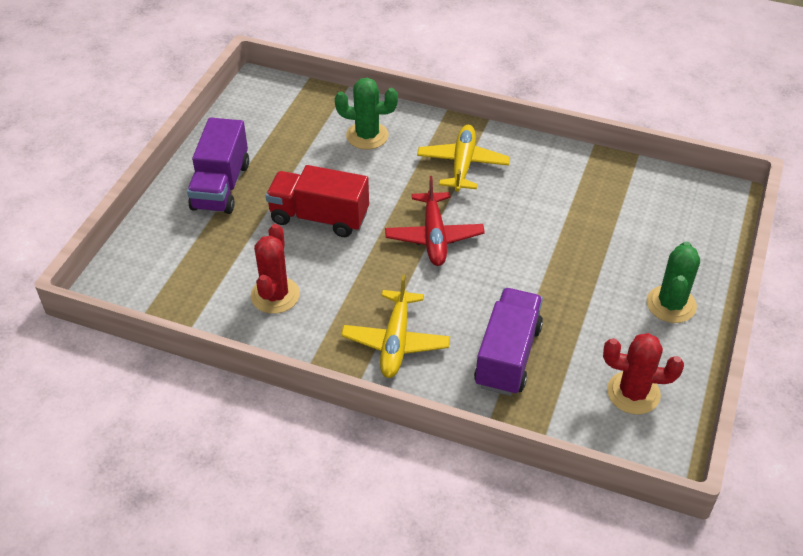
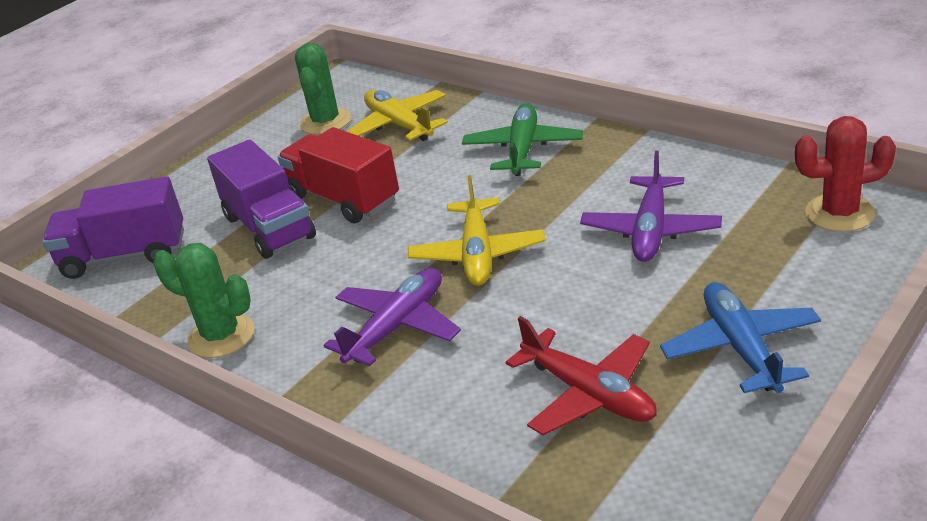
blue plane: none = 0 -> [660,282,821,393] = 1
green plane: none = 0 -> [462,103,583,176] = 1
purple plane: none = 0 -> [323,268,461,366] [580,151,722,262] = 2
red cactus: [251,224,300,314] [603,333,684,414] = 2 -> [795,116,896,232] = 1

